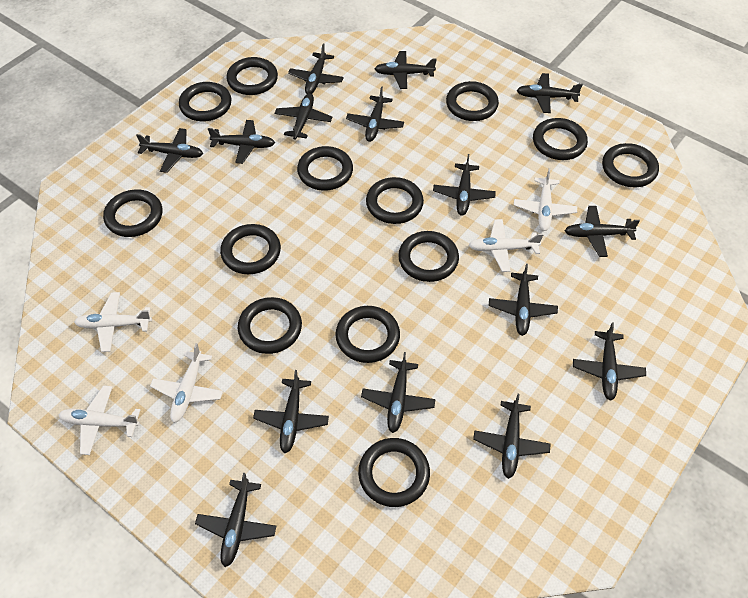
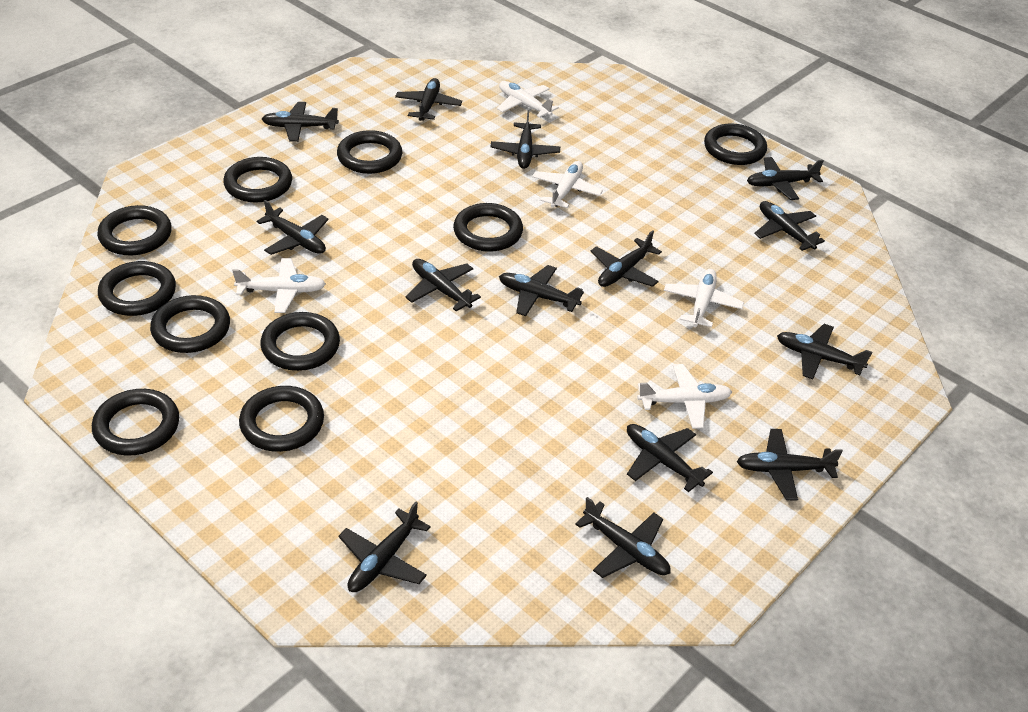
black plane: [136,128,203,173] [195,473,276,567] [208,120,275,164] [253,370,329,453] [275,93,332,140] [288,43,344,94] [346,86,404,142] [361,352,436,433] [375,51,437,89] [433,154,496,216] [473,394,551,479] [489,264,558,336] [517,73,583,113] [565,206,640,257] [573,323,646,401] = 15 -> [257,200,329,255] [262,102,339,142] [338,502,431,592] [395,78,462,121] [405,259,481,311] [490,110,560,169] [499,265,584,316] [575,497,670,578] [590,230,662,287] [627,424,713,492] [736,429,843,501] [747,157,824,200] [754,201,825,251] [777,324,872,379] = 14
black ring: [103,189,162,237] [179,82,232,121] [220,224,281,274] [226,57,278,95] [238,297,302,354] [297,146,353,190] [335,306,400,363] [358,438,430,507] [366,177,424,224] [398,231,459,282] [446,81,499,121] [533,118,588,160] [602,143,659,187] = 13 -> [92,389,179,456] [97,205,172,255] [98,261,176,316] [150,295,230,353] [223,157,292,203] [239,386,324,452] [260,312,340,371] [337,130,402,174] [453,203,523,252] [704,123,767,165] = 10

